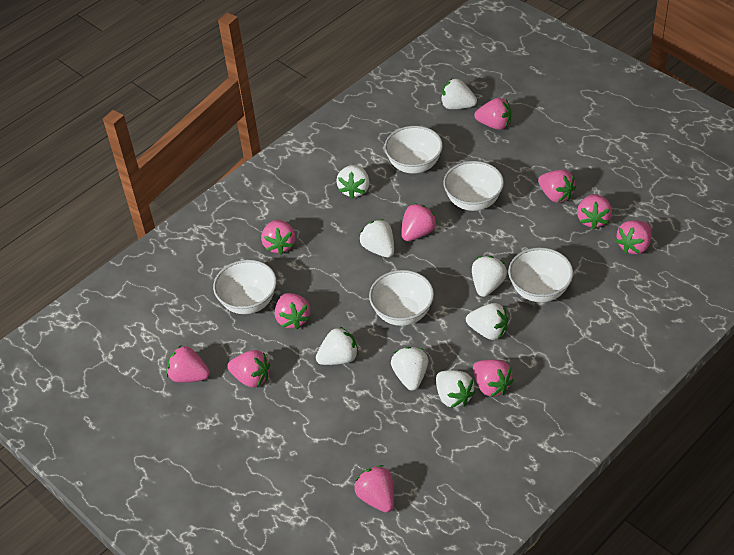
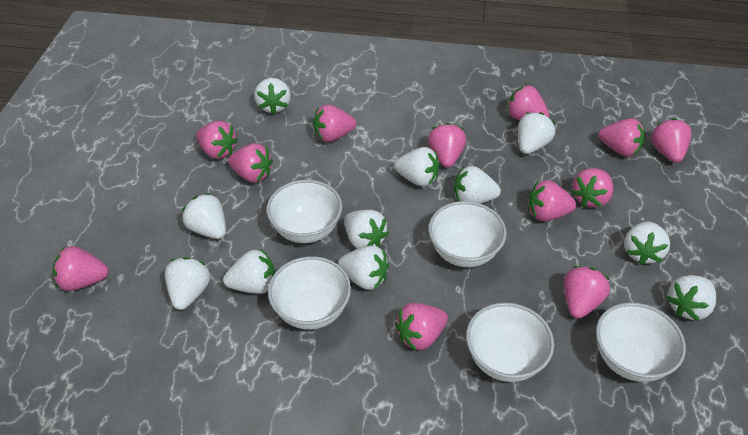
pink strawberry: [167,345,210,383] [227,350,270,388] [261,220,296,255] [275,293,310,329] [354,465,394,513] [401,203,437,241] [473,360,514,397] [474,98,511,130] [538,170,576,203] [577,194,612,229] [615,220,652,254] = 11 -> [53,246,109,291] [196,121,238,159] [228,143,273,183] [313,105,356,142] [395,303,448,351] [428,123,466,168] [507,85,549,120] [528,180,576,221] [564,266,610,319] [571,168,613,208] [598,118,645,157] [651,118,692,163] = 12
white strawberry: [316,327,358,365] [336,165,370,199] [359,219,394,257] [391,347,428,391] [436,370,476,408] [441,79,477,109] [466,303,508,340] [472,256,507,297] = 8 -> [165,257,211,310] [182,193,226,239] [223,249,275,294] [254,78,291,114] [338,246,389,290] [344,210,389,249] [394,147,439,187] [454,166,501,204] [518,112,555,154] [624,221,670,265] [666,275,716,321] = 11

